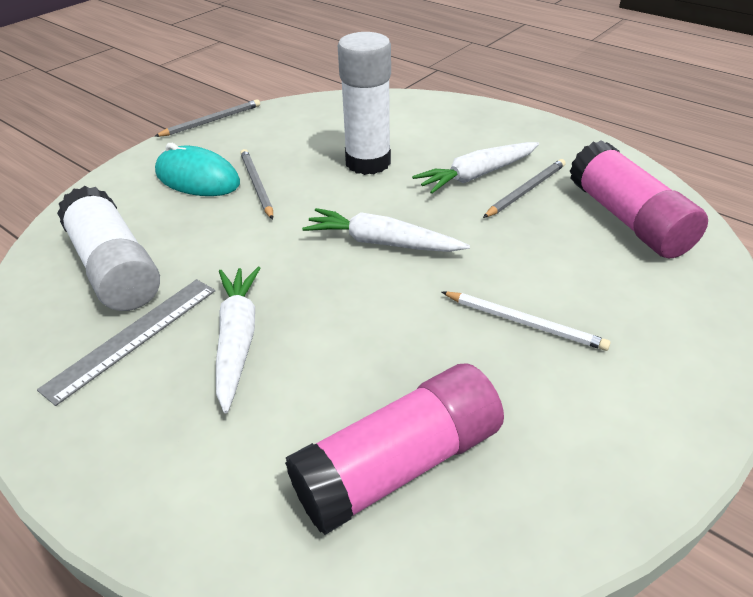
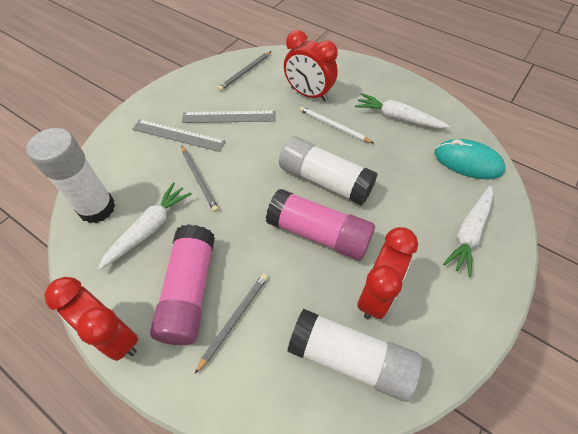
grey ruler: [37,279,215,406] = 1 -> [132,119,225,152] [182,111,275,123] = 2
red clock: none = 0 -> [44,277,138,361] [284,30,338,102] [357,227,418,319] = 3
white glue stick: [57,186,160,311] [338,32,391,175] = 2 -> [26,128,115,223] [279,136,377,206] [287,309,422,402] = 3

